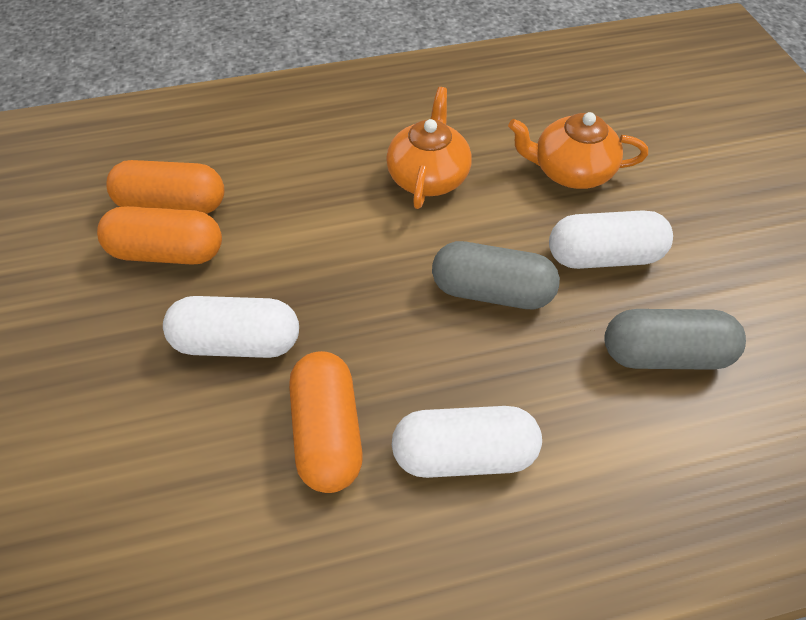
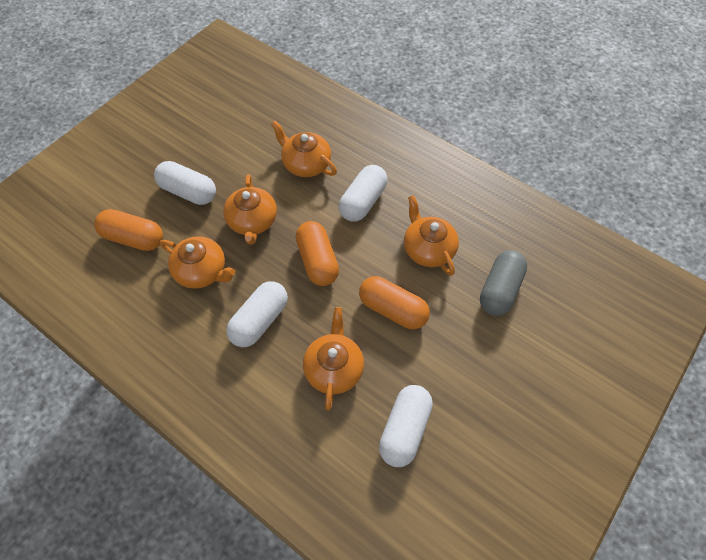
grey capsule: [432,241,560,309] [604,309,746,370] = 2 -> [480,250,527,316] = 1
orange teapot: [386,87,472,209] [508,112,648,189] = 2 -> [160,236,235,289] [223,174,277,245] [271,121,337,177] [303,307,364,410] [404,195,459,276] = 5
white capsule: [163,296,299,358] [392,406,542,478] [549,210,673,269] = 3 -> [154,161,216,205] [226,281,288,347] [339,165,387,222] [379,385,433,467] = 4

